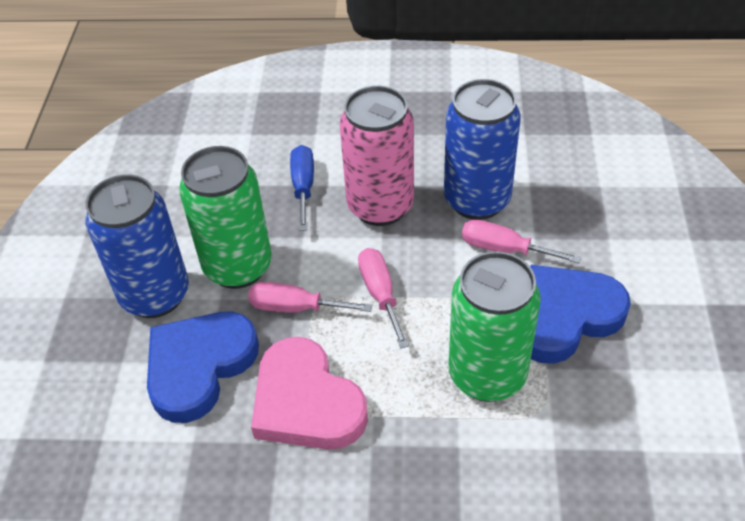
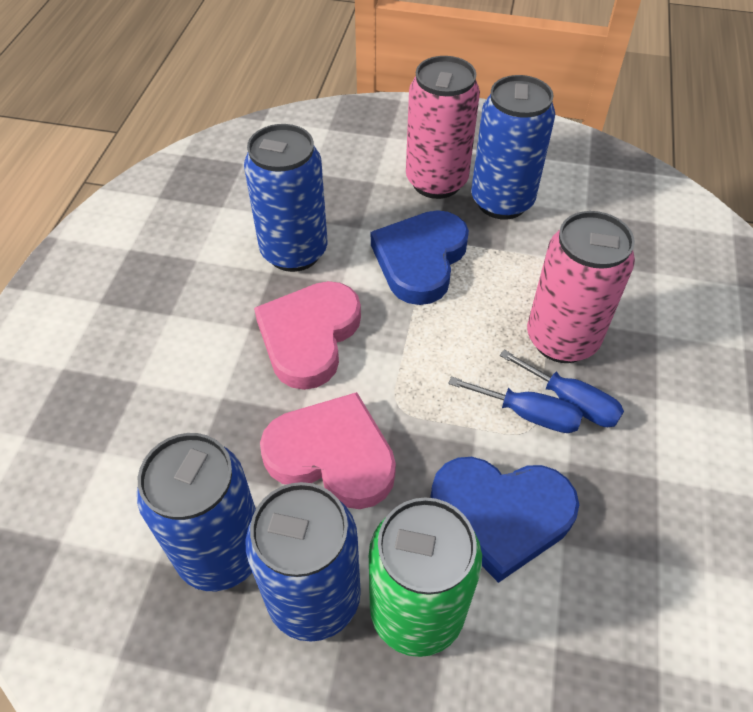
blue can: [85,174,189,318] [444,79,521,220] = 2 -> [137,433,256,591] [244,124,327,272] [246,482,361,642] [471,75,555,220] = 4
blue screwdriver: [290,145,314,231] = 1 -> [448,376,583,433] [500,350,624,427] = 2
green can: [179,146,272,289] [449,251,541,402] = 2 -> [369,498,482,657] = 1
pink can: [340,86,414,226] = 1 -> [406,56,480,199] [527,211,635,363] = 2
pink heart: [251,337,368,450] = 1 -> [254,281,361,390] [260,392,396,509] = 2
pink screwdriver: [248,282,372,313] [358,248,409,348] [462,219,581,263] = 3 -> none = 0

